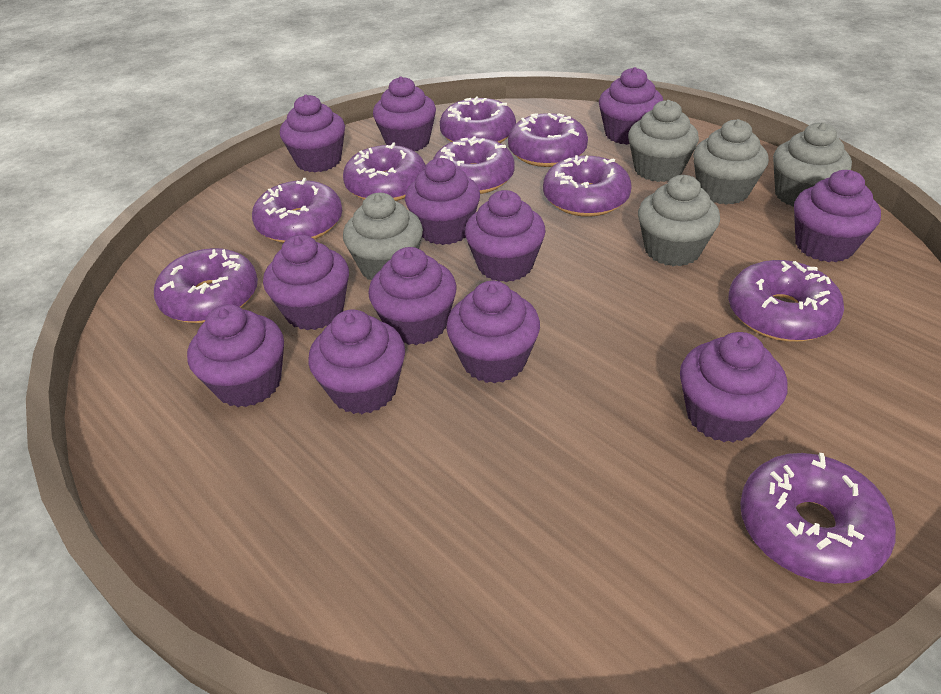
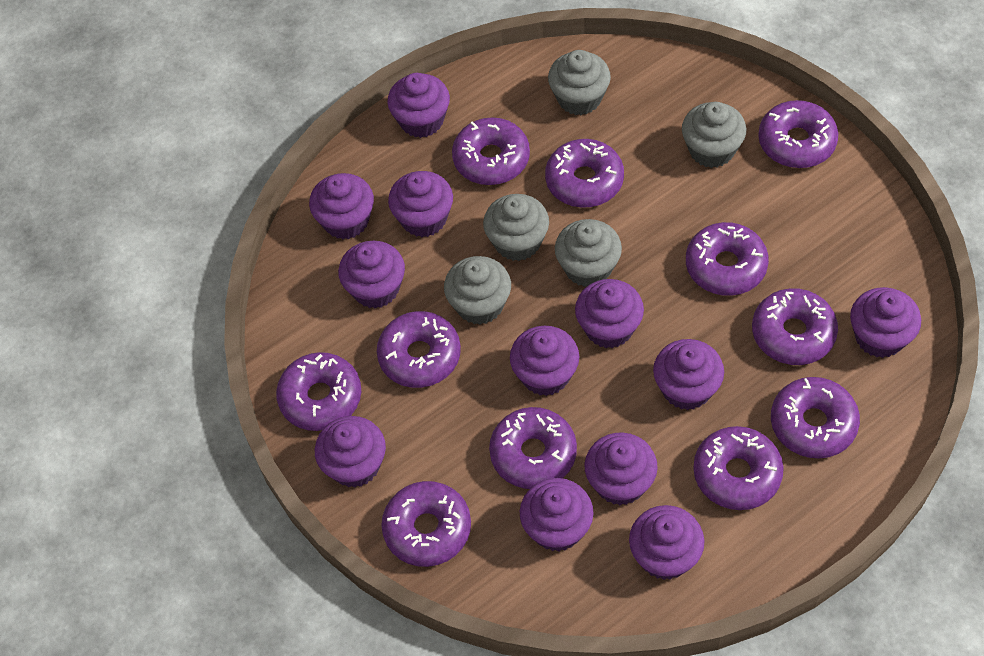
purple donut: [154,248,258,323] [252,178,342,243] [343,143,426,201] [433,136,515,194] [440,96,516,143] [508,113,588,167] [543,155,632,217] [728,260,844,342] [740,453,896,584] = 9 -> [276,352,361,431] [377,311,461,388] [381,481,471,567] [452,117,530,185] [489,407,577,489] [545,139,624,208] [686,222,769,296] [693,426,784,510] [752,288,838,365] [758,100,838,168] [771,377,860,459] = 11

